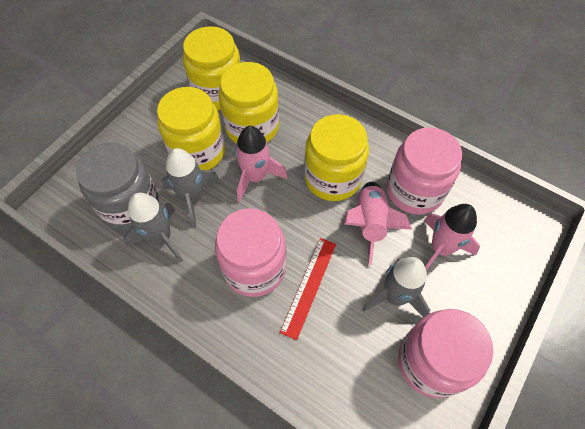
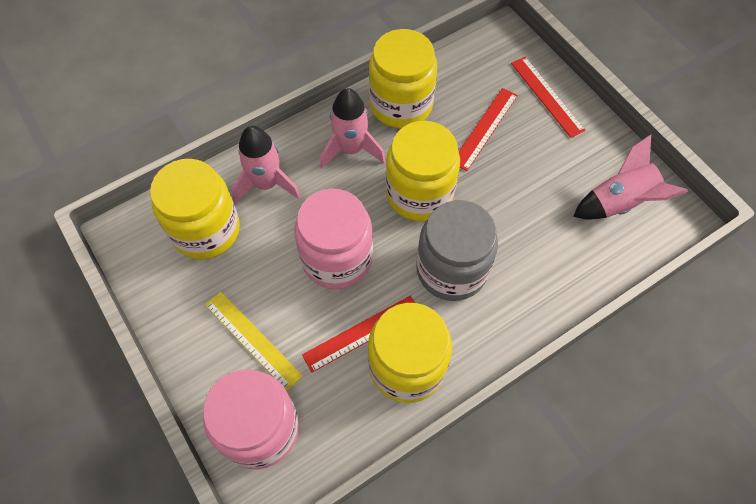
grey rocket: [123,193,183,262] [162,148,221,227] [362,257,430,317] = 3 -> none = 0
pink jar: [215,208,287,297] [387,127,462,215] [398,309,493,398] = 3 -> [203,369,299,469] [294,189,373,290] = 2
red ruler: [280,238,336,340] = 1 -> [302,296,415,373] [459,88,518,171] [511,57,586,138] = 3
yellow ruler: none = 0 -> [205,292,303,391] = 1

